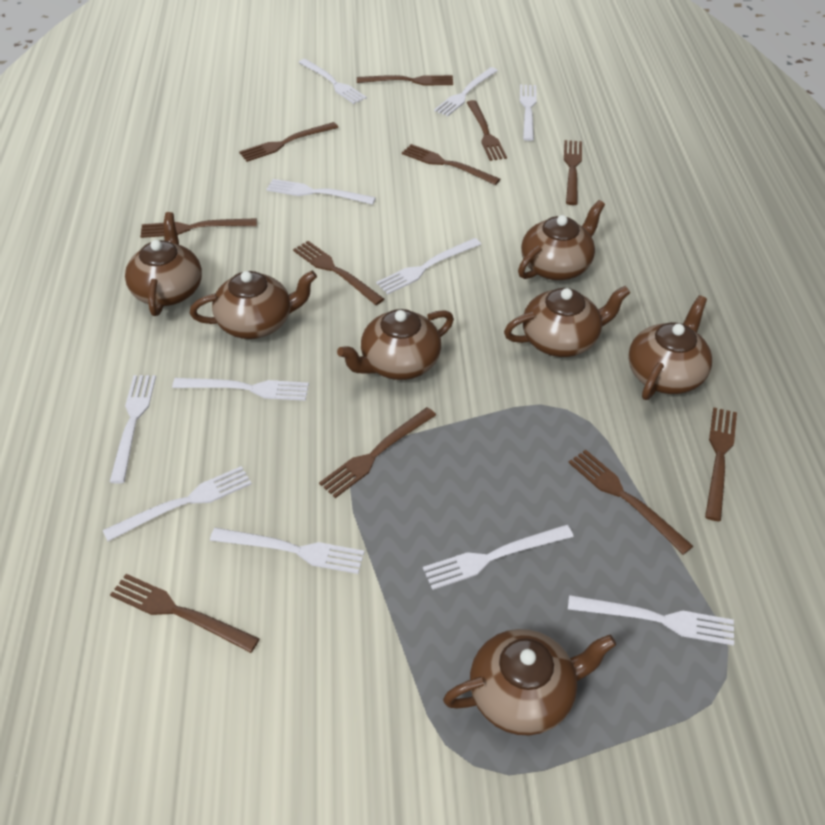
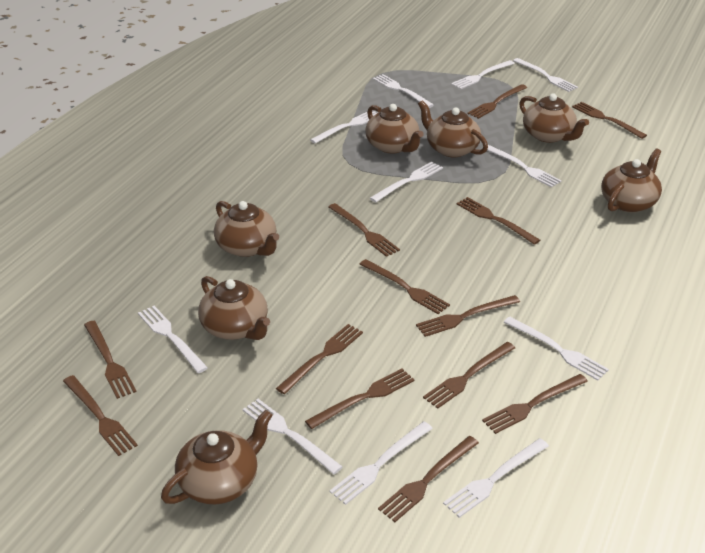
brown fork: [110,574,260,653] [140,218,257,238] [239,122,338,162] [293,241,384,305] [319,407,436,498] [357,75,453,86] [402,144,500,185] [467,100,507,161] [564,140,582,205] [568,450,693,555] [705,408,737,521] = 11 -> [63,375,138,456] [84,321,137,399] [276,324,363,394] [305,368,415,429] [328,203,400,257] [360,259,450,314] [378,436,479,522] [416,295,520,337] [423,342,515,409] [457,197,540,245] [467,84,527,119] [482,374,588,434] [572,102,647,139] = 13

